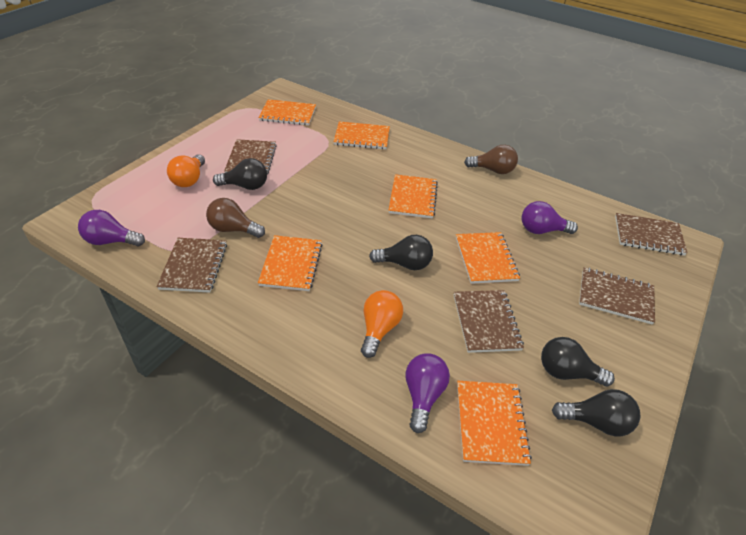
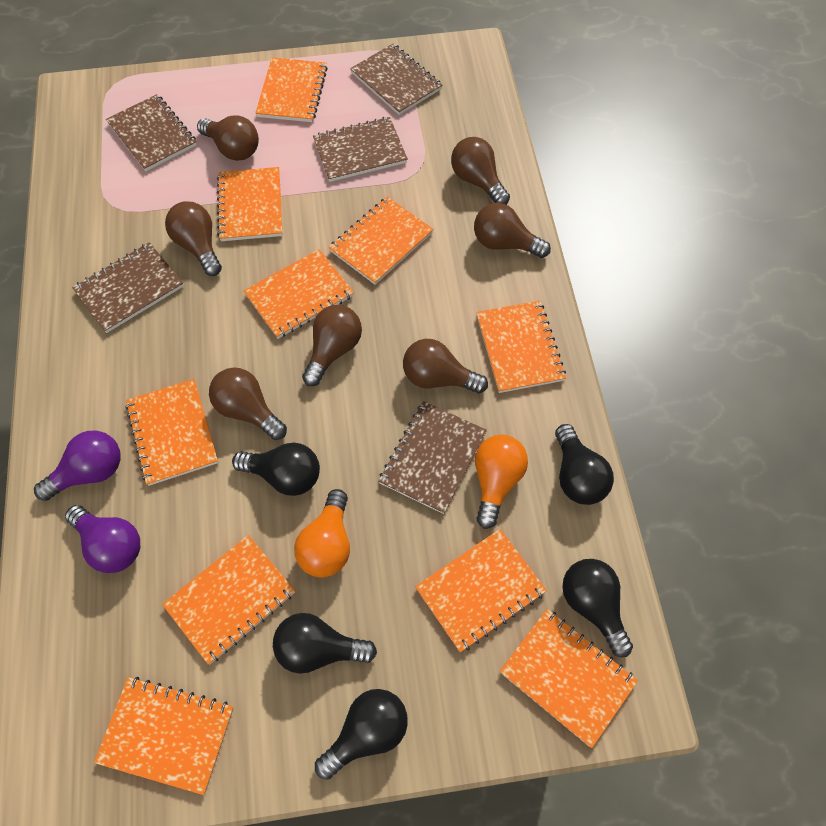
black light bulb: [213,158,267,190] [369,235,433,270] [541,337,615,387] [552,389,640,436] = 4 -> [232,443,320,496] [273,613,377,674] [315,689,408,780] [555,424,614,505] [562,559,633,657] = 5
brown light bulb: [206,198,265,238] [464,145,518,174] = 2 -> [165,201,222,276] [197,115,259,161] [209,367,287,440] [302,305,362,386] [403,339,488,394] [451,137,510,205] [474,203,551,258] = 7
orange notebook: [258,235,323,291] [259,99,316,126] [333,121,390,150] [388,174,438,218] [456,232,520,284] [457,381,532,466] = 6 -> [94,677,234,795] [126,379,218,486] [162,535,295,665] [217,167,283,241] [243,249,354,339] [255,57,328,122] [329,197,433,285] [415,529,547,652] [476,301,566,393] [500,609,638,748] = 10
purple light bulb: [78,210,145,246] [405,353,450,433] [521,201,578,234] = 3 -> [34,431,120,501] [65,505,140,573] = 2

